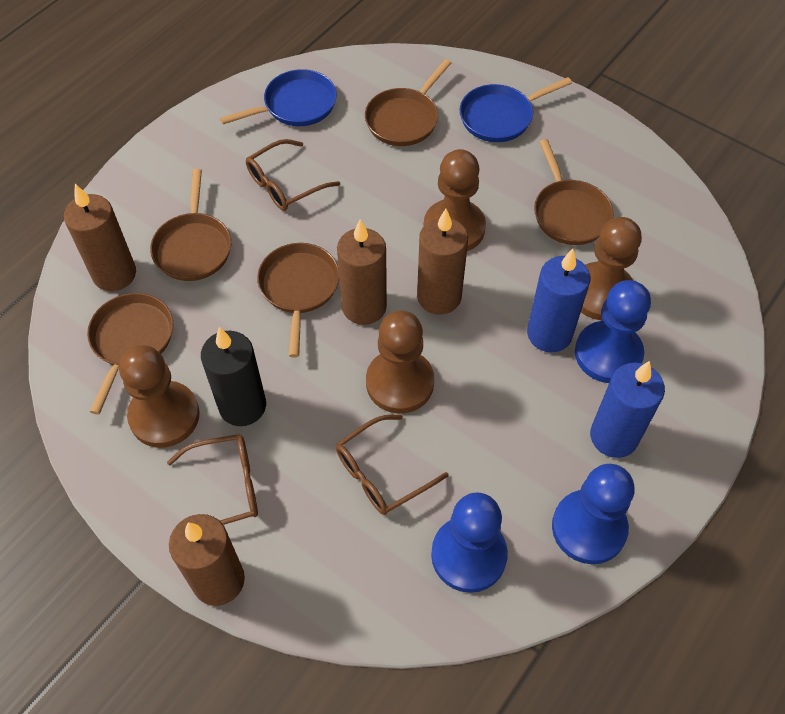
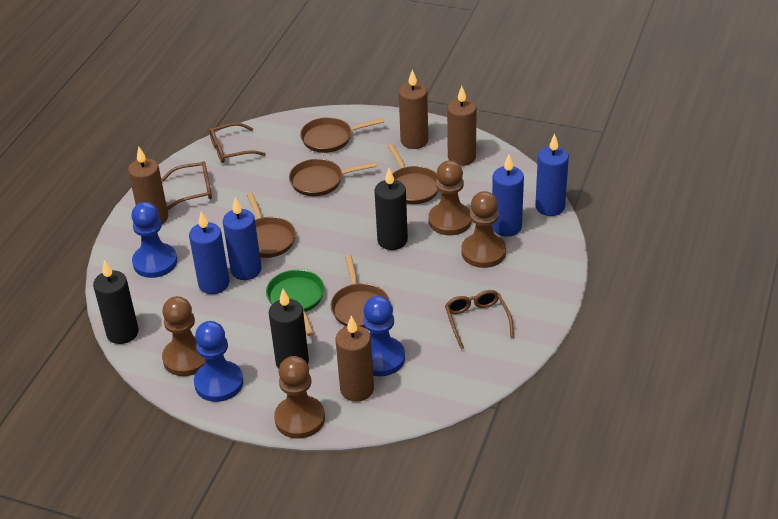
black candle: [201,327,266,426] = 1 -> [93,260,139,344] [269,289,309,369] [374,168,408,250] = 3
blue candle: [527,249,590,353] [590,361,665,458] = 2 -> [189,211,229,294] [223,198,261,280] [492,155,524,237] [535,134,569,216] = 4
blue pan: [220,69,337,126] [459,77,572,142] = 2 -> none = 0
green pan: none = 0 -> [266,270,324,336] = 1

